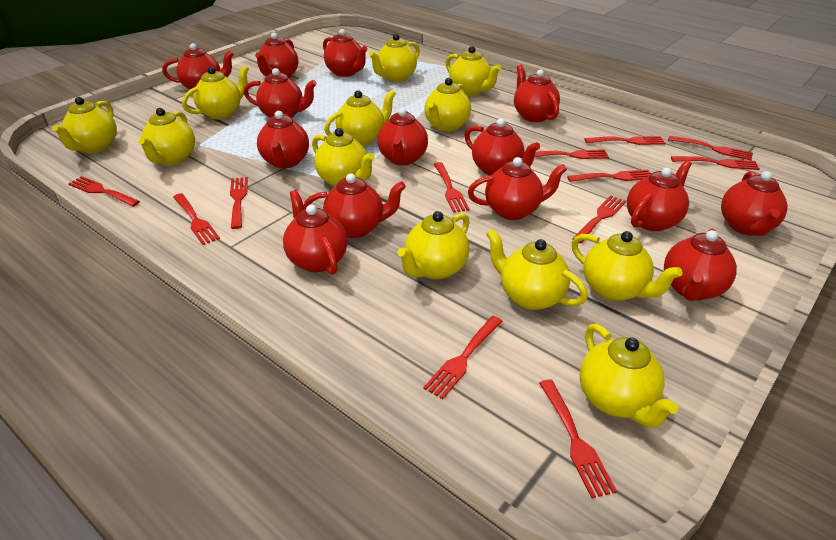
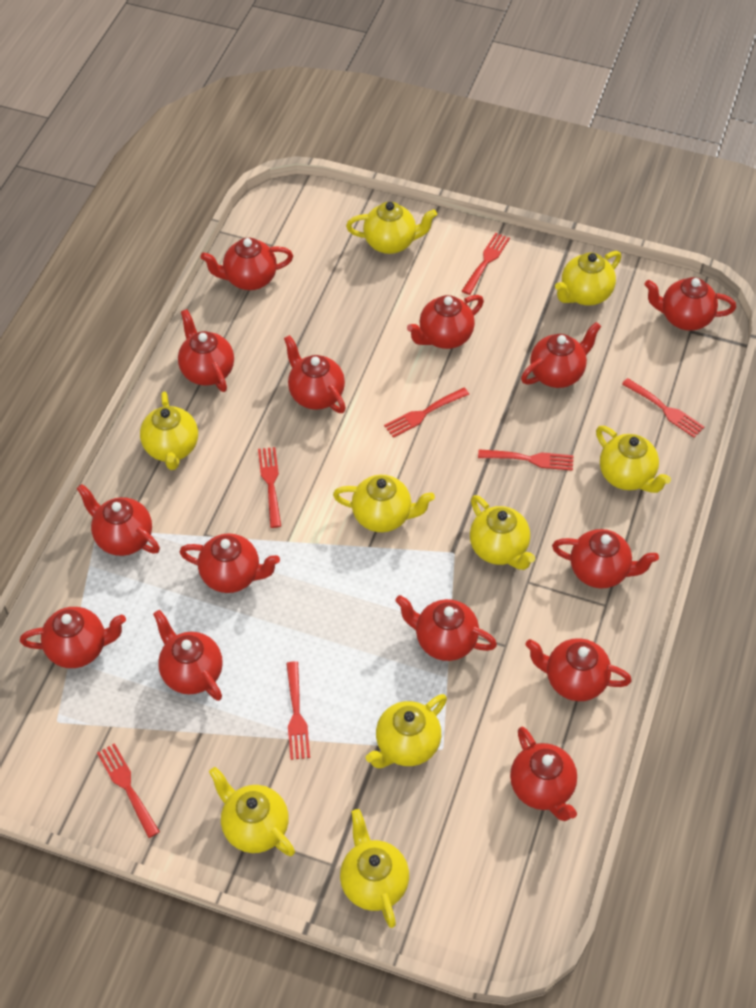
red fork: [68,176,140,207] [173,193,220,245] [230,177,248,229] [423,316,503,399] [434,162,470,213] [534,150,609,159] [539,379,617,498] [567,170,651,182] [572,195,626,243] [585,136,665,145] [668,136,753,160] [671,156,760,170] = 12 -> [97,743,160,838] [258,447,281,528] [286,661,310,760] [384,388,469,438] [462,233,510,295] [478,449,574,471] [622,378,704,438] = 7
yellow teapot: [52,97,117,153] [138,108,195,165] [182,65,249,119] [312,128,375,187] [324,90,396,146] [369,34,420,82] [398,211,470,280] [424,78,471,132] [446,46,501,96] [486,229,588,310] [571,231,683,301] [580,324,678,428] = 12 -> [140,391,198,470] [209,767,295,856] [333,475,435,532] [340,809,409,928] [346,202,437,254] [366,694,447,768] [470,495,535,570] [555,251,621,306] [596,426,671,493] = 9

